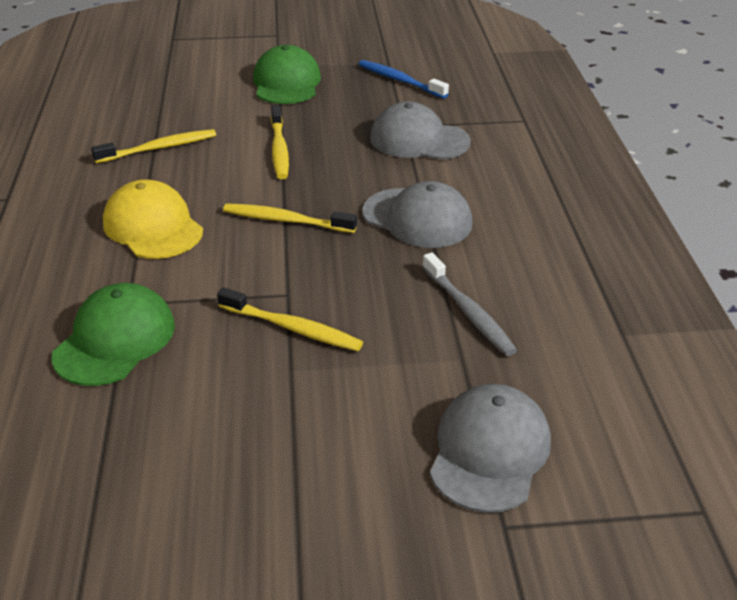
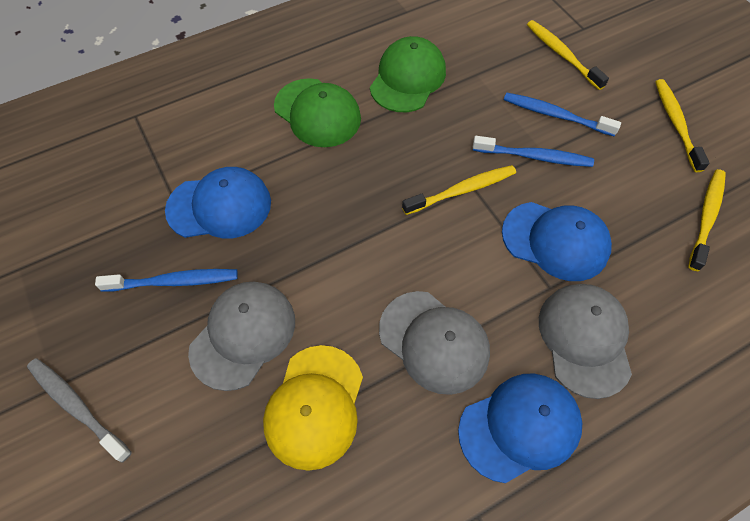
blue cap: none = 0 -> [165,167,271,238] [458,374,582,483] [502,202,612,281] = 3
blue toothbrush: [359,60,449,98] = 1 -> [95,269,238,292] [473,136,594,167] [504,92,621,136] = 3

